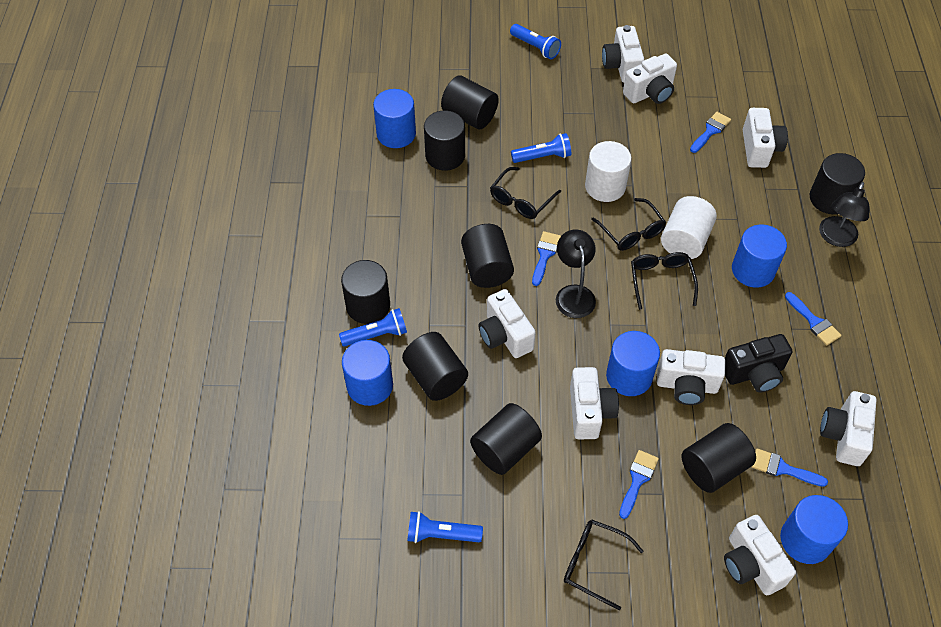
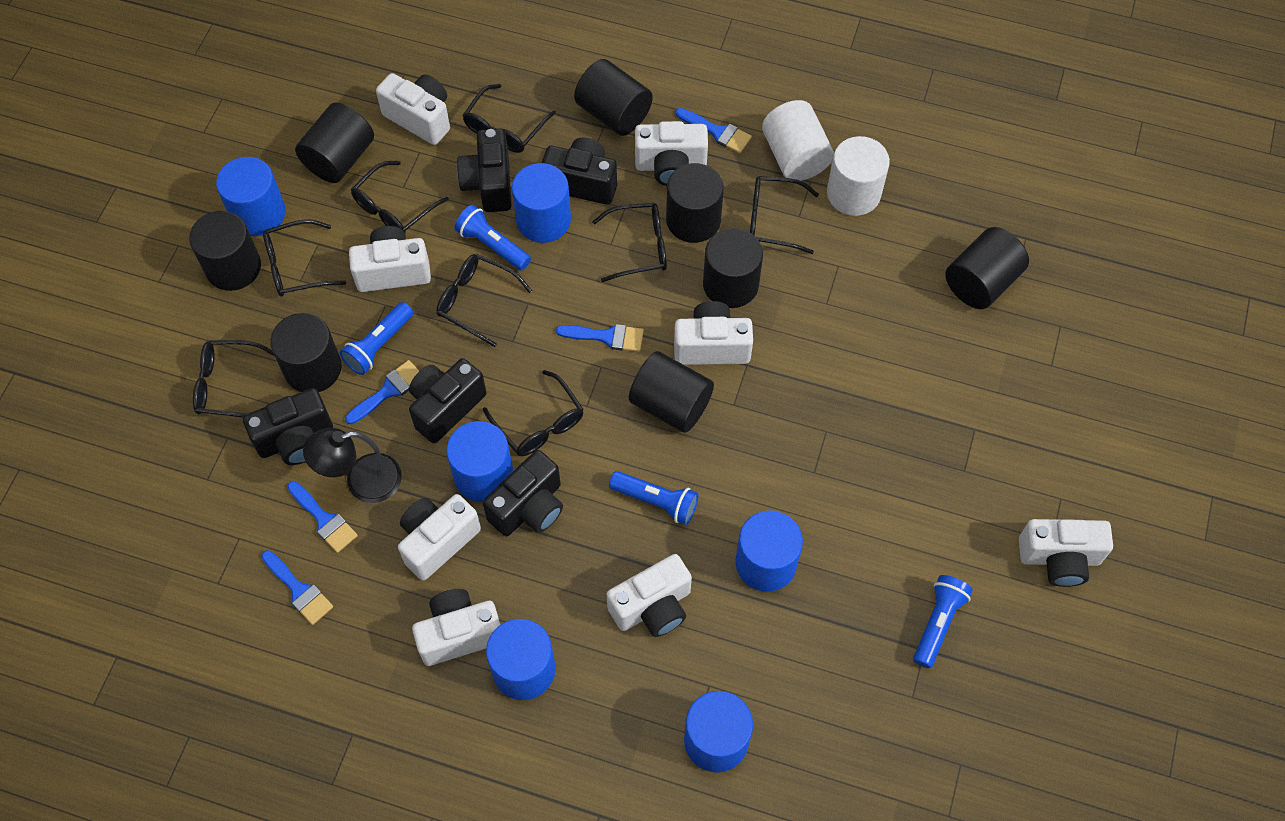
black camera: [725,334,793,392] = 1 -> [243,388,333,465] [409,358,486,443] [457,128,512,212] [483,450,563,536] [542,138,617,205] = 5
black glasses: [490,167,561,219] [564,520,643,610] [591,198,667,251] [631,252,698,310] = 4 -> [193,340,274,417] [263,219,346,297] [351,161,449,232] [436,254,532,347] [462,84,556,153] [483,370,584,456] [592,203,667,282] [750,176,819,254] = 8
black lamp: [556,230,596,318] [819,182,869,247] = 2 -> [303,428,402,503] = 1
blue cylinder: [342,340,393,406] [373,89,416,148] [606,331,660,396] [732,224,787,288] [780,495,848,564] = 5 -> [216,157,286,236] [446,421,513,502] [486,619,556,700] [512,163,571,243] [684,691,753,773] [735,510,803,592] = 6

